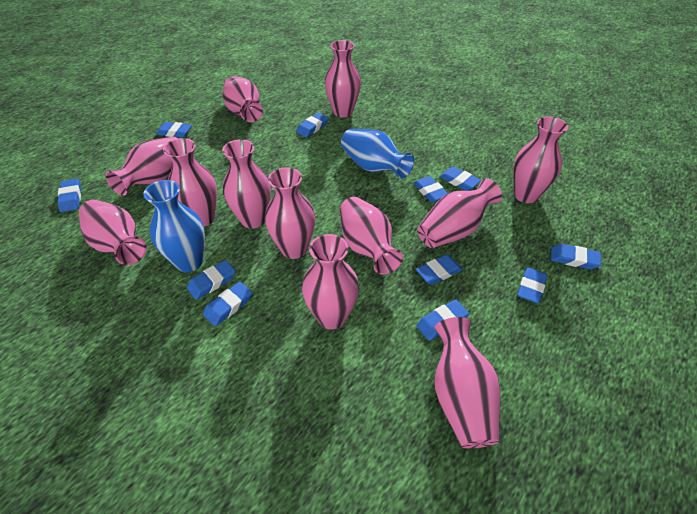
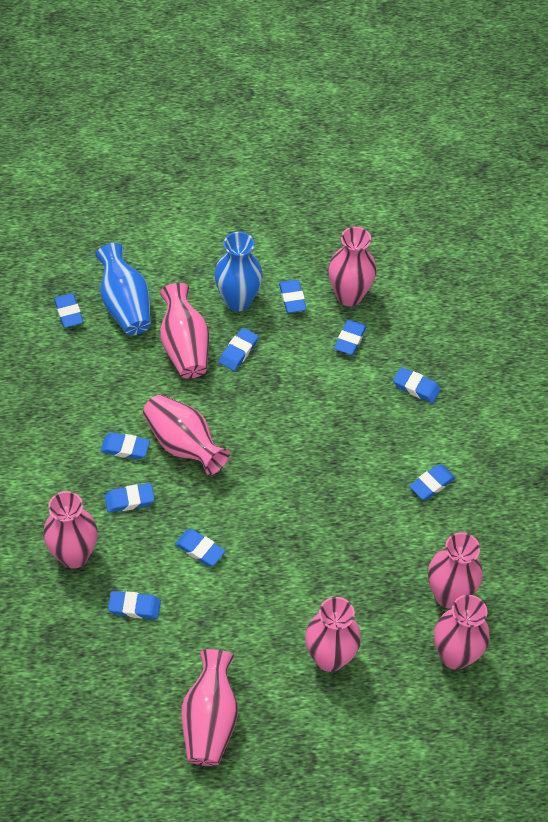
blue eraser: [57,179,81,212] [156,122,192,138] [187,260,235,300] [203,282,252,326] [296,113,328,137] [413,176,448,202] [416,255,462,285] [416,300,469,341] [440,167,481,191] [517,267,548,304] [551,244,601,269] = 11 -> [54,293,83,328] [100,433,150,459] [105,483,155,513] [108,591,161,619] [175,529,225,566] [219,328,259,371] [279,280,307,313] [334,320,367,355] [393,367,441,403] [409,464,455,500] = 10
pink vase: [79,200,147,265] [105,136,178,196] [163,138,217,227] [222,139,271,229] [223,76,263,122] [265,167,316,259] [302,234,359,329] [325,40,361,118] [340,197,403,275] [417,178,502,248] [434,317,500,448] [513,116,568,203] = 12 -> [43,491,98,569] [143,395,230,475] [160,283,209,379] [182,649,238,766] [305,597,361,672] [328,227,376,306] [428,532,482,609] [434,595,490,670] = 8

